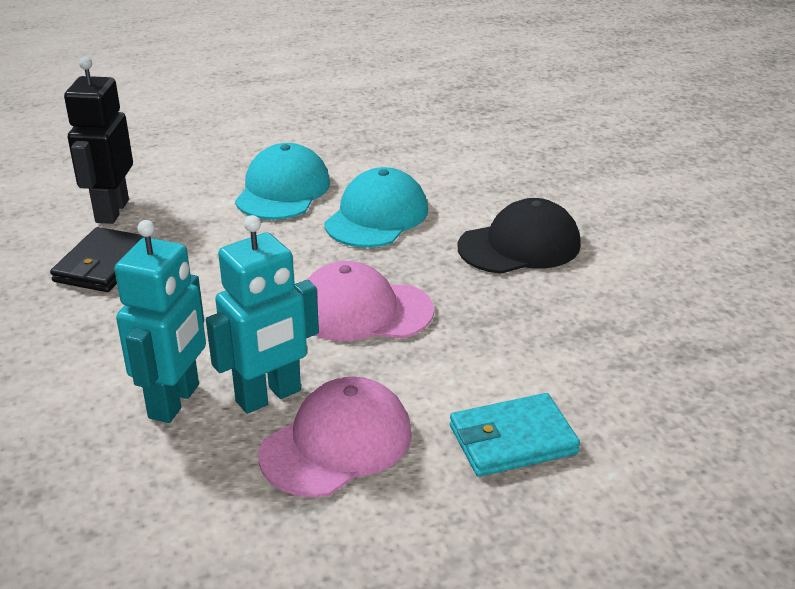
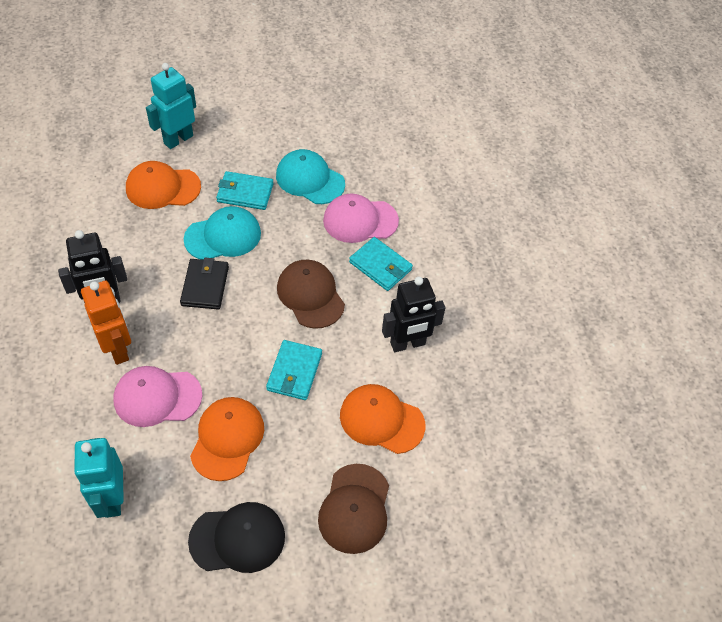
black robot: [64,57,133,224] = 1 -> [58,230,127,303] [382,277,445,352] = 2
brown cap: none = 0 -> [277,260,345,329] [318,464,389,554] = 2
orange cap: none = 0 -> [126,161,201,209] [190,397,264,481] [340,384,425,454] = 3
orange robot: none = 0 -> [81,281,131,365] = 1
turquoise wallet: [450,393,580,477] = 1 -> [216,171,274,210] [266,340,322,400] [349,237,413,291] = 3

